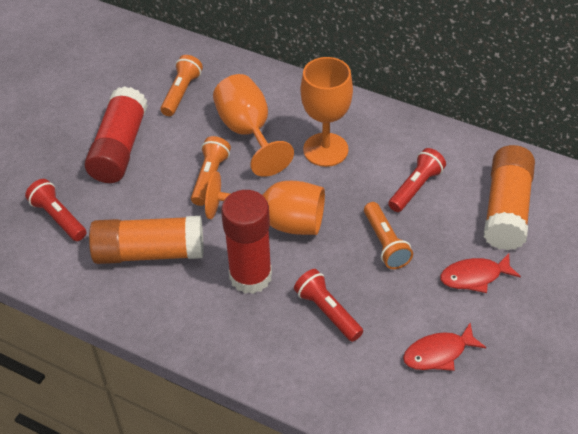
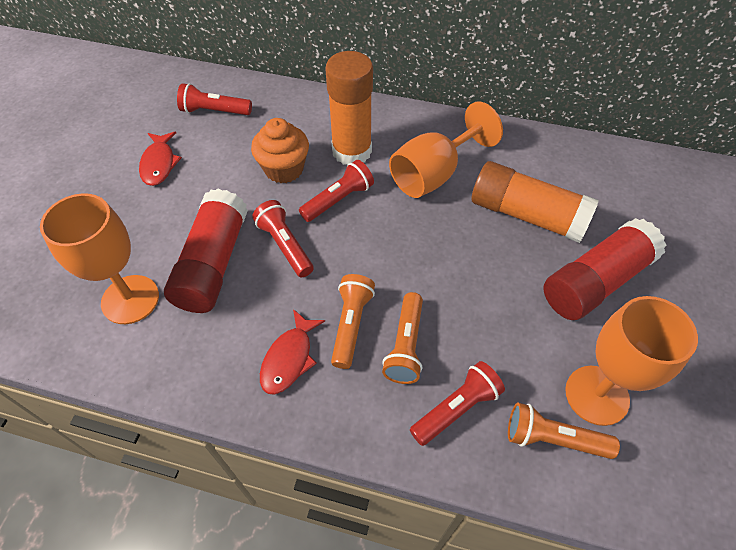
orange cupcake: none = 0 -> [251,118,309,183] = 1
red flashlight: [25,179,87,241] [294,269,363,342] [388,148,446,212] = 3 -> [177,83,252,115] [252,200,314,277] [299,160,374,222] [410,361,505,446] = 4

